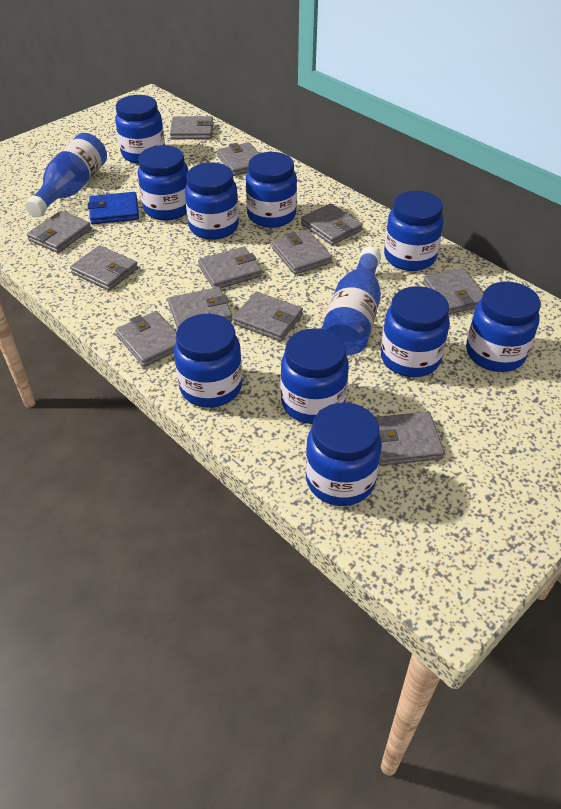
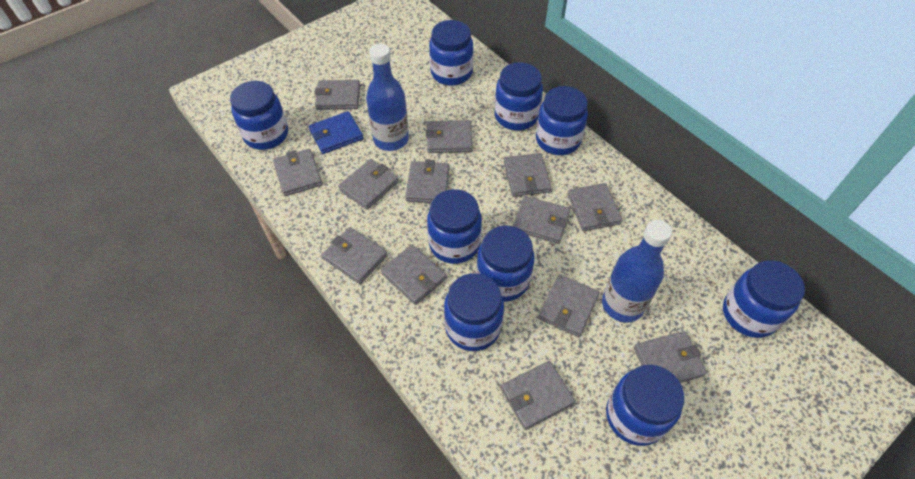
blue jar: [115,95,165,164] [138,145,188,221] [174,314,242,408] [185,162,239,240] [246,152,297,228] [281,328,349,424] [305,402,382,506] [381,286,450,377] [384,191,444,271] [466,282,541,372] = 10 -> [230,81,288,150] [427,189,482,264] [429,20,473,86] [444,273,504,351] [476,226,535,302] [495,62,543,130] [536,86,588,155] [606,365,684,446] [723,260,805,338] = 9
grey wallet: [27,211,92,253] [70,245,138,291] [115,311,176,367] [168,287,233,329] [170,116,213,140] [198,247,262,288] [217,142,259,176] [233,292,303,341] [272,230,332,275] [301,203,363,245] [375,412,444,466] [423,268,483,315] = 12 -> [273,149,322,196] [314,80,360,110] [322,227,387,284] [338,159,399,210] [381,245,447,305] [405,160,449,203] [426,120,472,153] [501,361,575,430] [504,153,551,197] [513,196,570,244] [538,274,600,337] [568,183,622,231] [634,331,707,383] = 13

